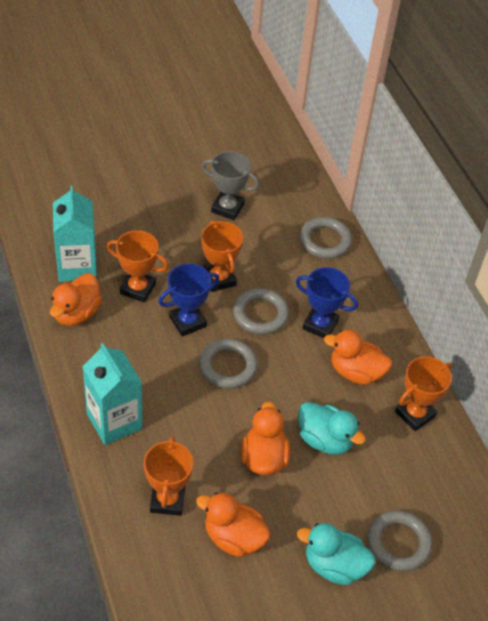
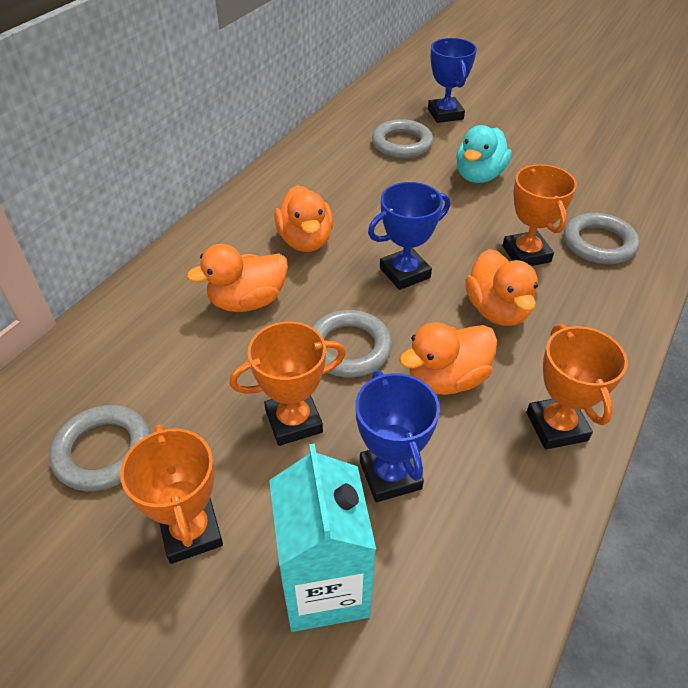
blue trophy: [158,264,219,337] [296,267,358,338] = 2 -> [355,370,440,502] [368,182,450,290] [428,38,477,123] = 3
grey trophy: [202,151,259,220] = 1 -> none = 0
turquoise carton: [53,186,97,282] [83,343,142,445] = 2 -> [269,444,376,632] = 1
turquoise duck: [297,523,375,585] [298,402,366,455] = 2 -> [456,125,512,183] = 1

